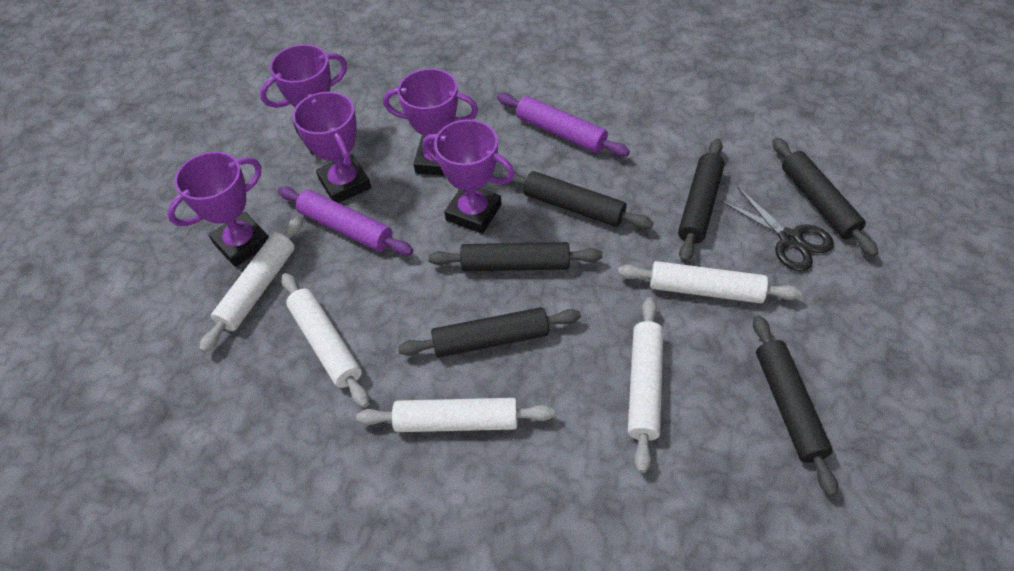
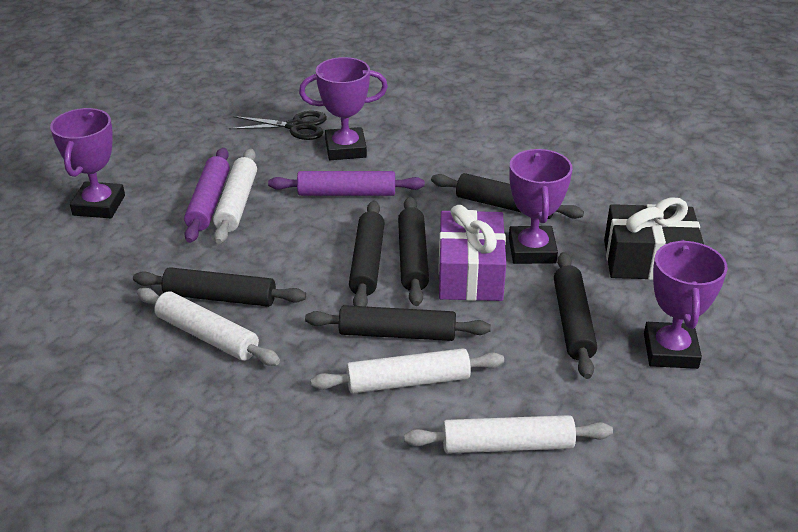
black gift: none = 0 -> [604,197,704,280] = 1
purple gift: none = 0 -> [438,205,506,301] = 1
purple trophy: [167,152,269,267] [260,44,347,154] [293,92,371,203] [383,68,478,176] [423,119,515,234] = 5 -> [50,108,125,218] [299,57,388,160] [509,149,573,264] [644,240,728,369] = 4
white rolling pin: [199,216,303,353] [281,273,369,408] [356,398,555,432] [618,261,802,303] [628,297,663,473] = 5 -> [137,288,280,366] [213,149,257,244] [311,348,504,394] [404,415,613,454] = 4

